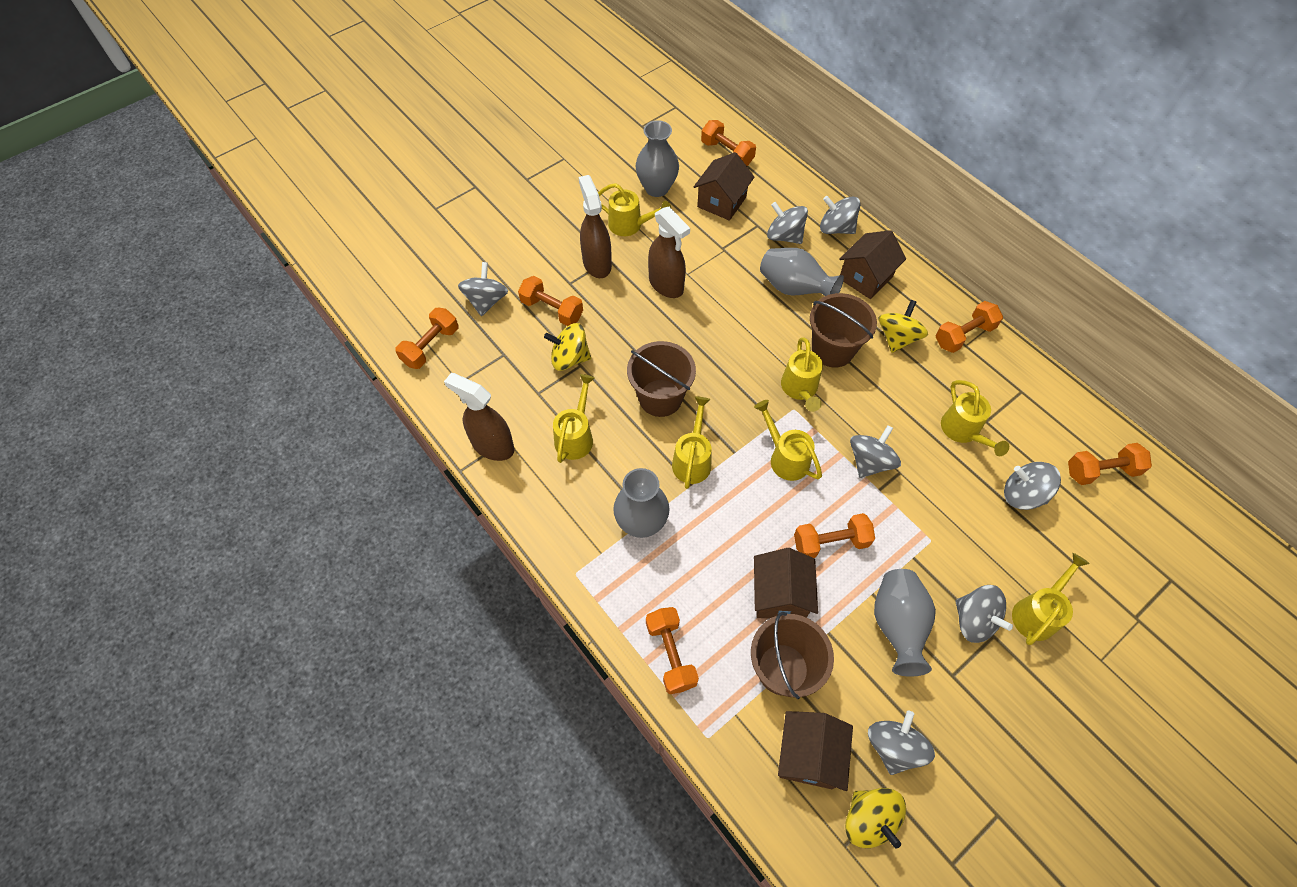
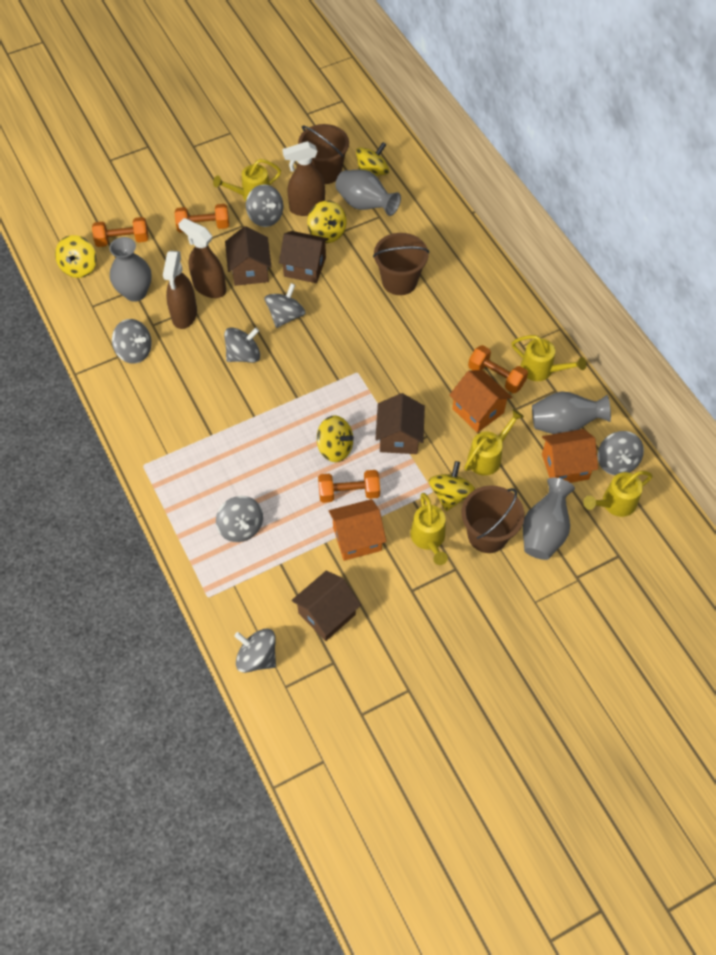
orange dumbbell: [395,308,458,369] [518,276,583,326] [646,607,699,694] [701,120,756,166] [794,513,875,558] [935,301,1003,353] [1068,443,1152,485] = 7 -> [92,217,149,247] [175,204,229,232] [318,470,380,503] [468,345,528,393] = 4
orange house: none = 0 -> [329,499,386,561] [449,370,512,433] [542,429,598,483] = 3
yellow spinning top: [544,323,591,371] [845,788,906,849] [879,300,928,353] = 3 -> [55,235,96,278] [307,201,347,243] [317,415,354,462] [356,142,389,176] [429,461,475,511] = 5
yellow watering can: [553,374,595,463] [598,183,671,236] [672,397,712,489] [754,400,822,481] [781,337,823,412] [941,380,1009,456] [1012,553,1090,645] = 7 -> [213,159,281,201] [410,493,448,565] [464,409,524,476] [512,335,586,381] [583,471,652,517] = 5

